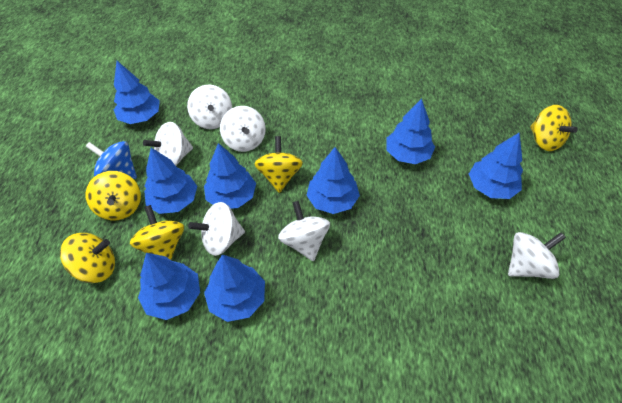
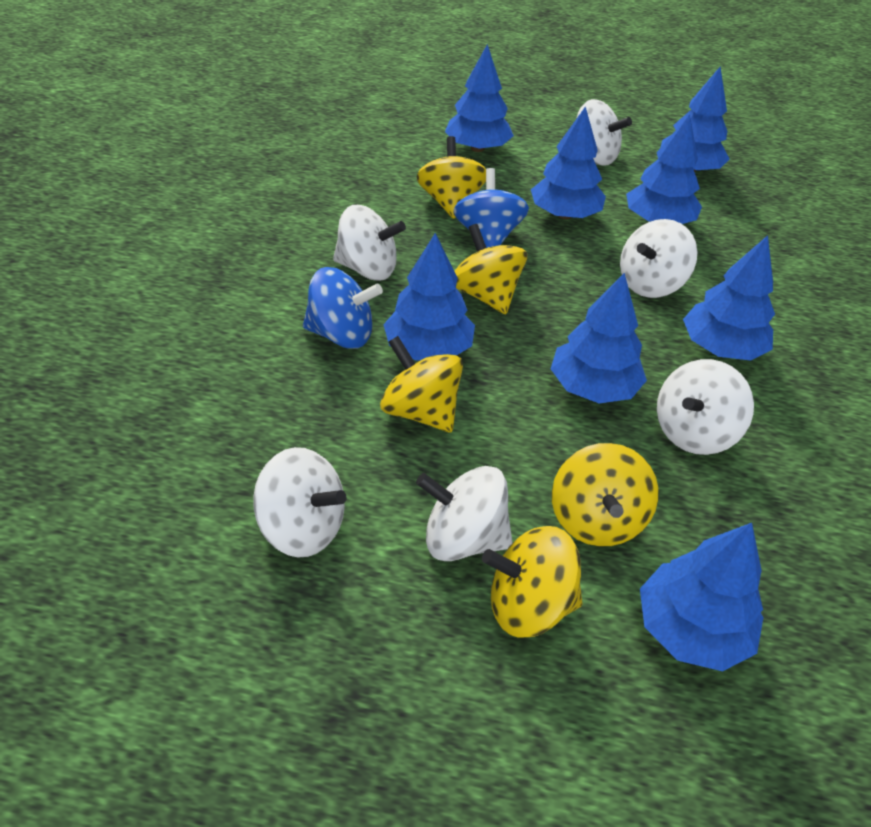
blue spinning top: [85,141,137,179] = 1 -> [303,267,383,349] [454,168,529,248] = 2

